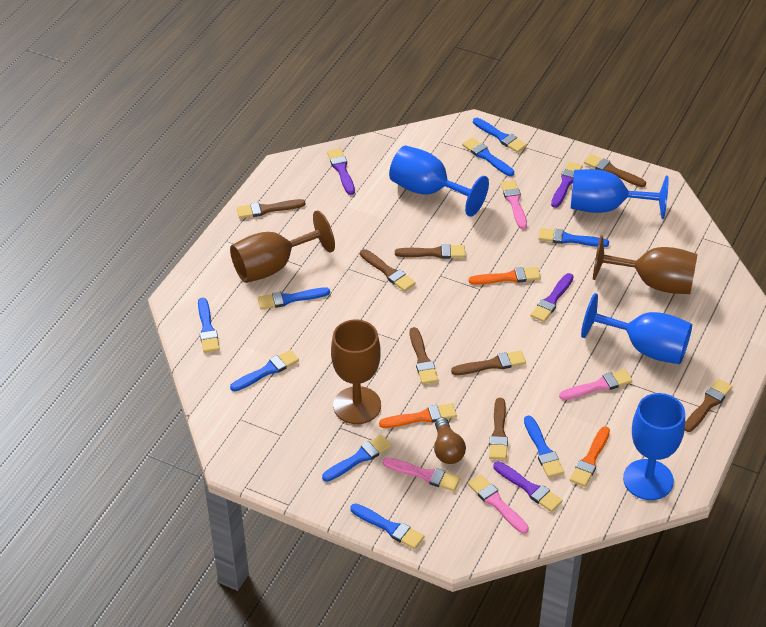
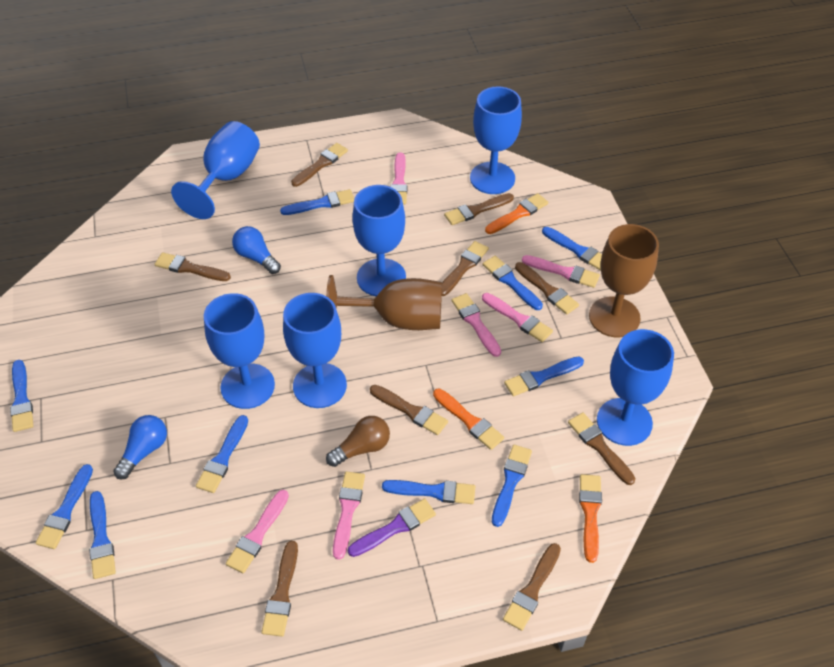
blue brush: [198,298,220,353] [230,350,299,391] [258,288,330,310] [322,435,392,482] [350,503,424,549] [462,137,514,176] [473,118,527,153] [524,415,564,478] [539,228,609,247] = 9 -> [10,360,33,432] [36,464,93,549] [89,491,116,579] [196,415,248,493] [280,189,354,215] [382,480,475,504] [482,256,543,310] [492,445,532,527] [504,356,584,396] [542,227,602,271] = 10
blue goblet: [389,146,489,217] [571,169,669,219] [581,293,692,364] [623,393,685,500] = 4 -> [171,121,260,219] [204,293,275,409] [283,293,347,408] [352,185,406,296] [470,86,522,194] [597,329,674,446] = 6
blue light bulb: none = 0 -> [113,415,167,480] [232,226,281,274] = 2
brown brush: [237,199,305,218] [360,249,416,291] [395,244,465,259] [410,327,438,384] [451,350,526,375] [489,398,508,460] [584,154,646,187] [685,379,733,432] = 8 -> [155,252,231,281] [261,541,298,637] [291,143,348,187] [370,385,448,435] [442,241,489,296] [444,193,514,225] [503,543,561,631] [515,262,579,315] [568,413,635,485] = 9
brown goblet: [230,210,335,283] [331,320,381,424] [593,235,698,294] = 3 -> [326,275,442,330] [589,224,659,337] = 2
pink brush: [383,457,460,491] [468,475,529,534] [501,180,527,229] [559,369,632,400] = 4 -> [226,490,289,573] [333,471,365,560] [390,152,407,204] [451,293,501,357] [482,293,553,342] [522,255,600,288] = 6
purple brush: [327,148,355,195] [493,461,563,512] [530,273,574,322] [551,161,583,208] = 4 -> [348,499,436,557] = 1

